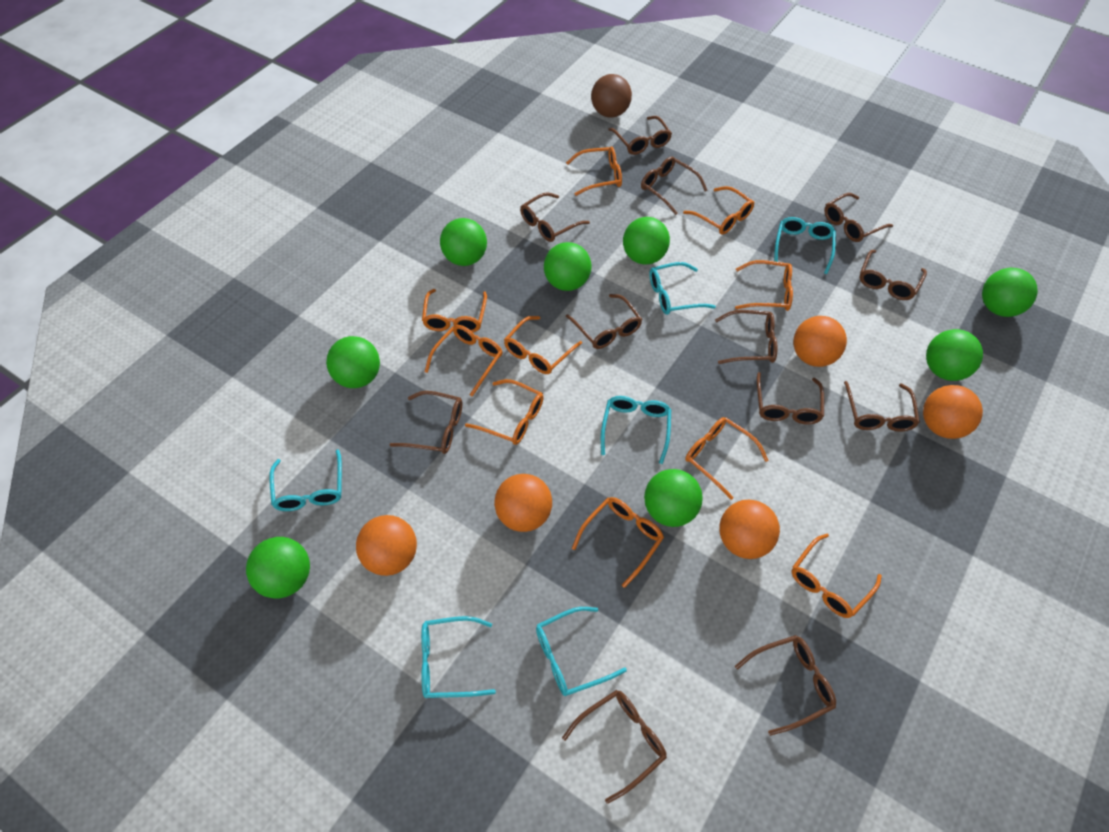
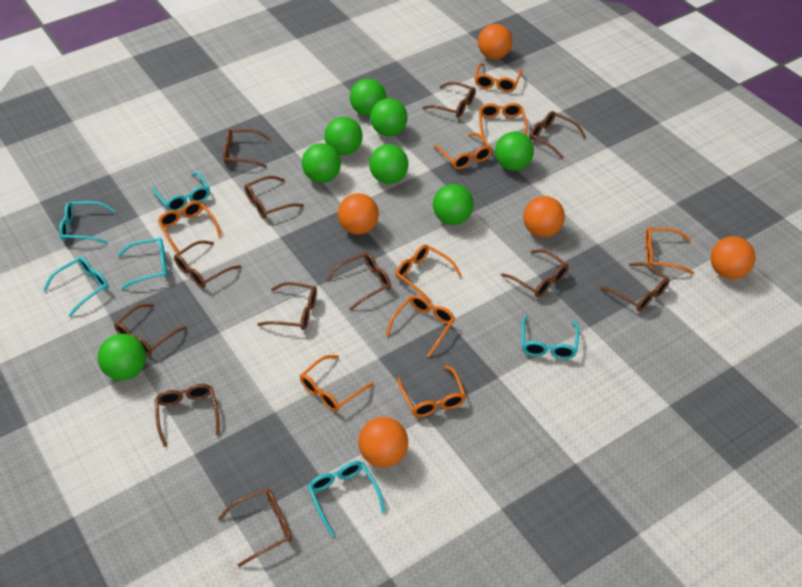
brown ball: [591,74,632,118] = 1 -> none = 0
orange glasses: [422,289,487,332] [425,325,503,397] [465,379,544,445] [504,316,582,374] [566,146,622,196] [572,497,664,588] [683,186,754,235] [685,417,769,500] [735,260,793,311] [791,534,882,618] = 10 -> [158,201,222,253] [300,355,374,412] [386,295,455,357] [395,245,462,303] [397,365,466,417] [434,133,492,169] [475,63,522,92] [479,103,527,142] [645,227,694,274] = 9

